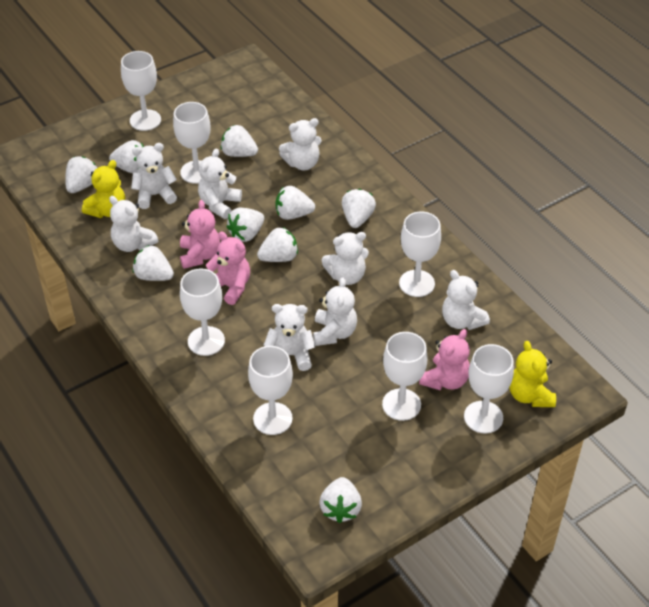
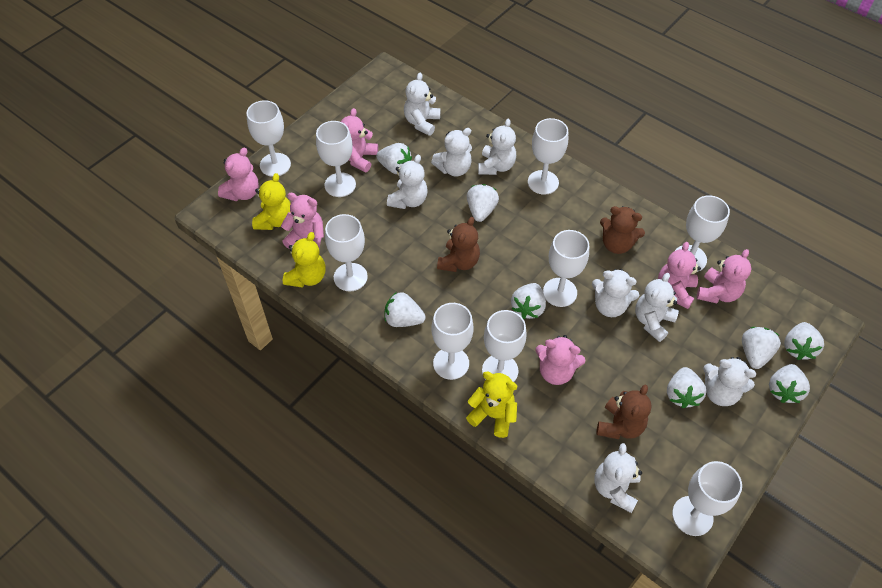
brown teddy bear: none = 0 -> [437,217,480,272] [597,385,651,439] [600,206,645,254] = 3
pink teddy bear: [180,200,220,269] [206,232,250,305] [419,329,470,390] = 3 -> [218,148,259,201] [281,193,324,249] [341,108,378,173] [535,335,585,385] [658,242,701,309] [697,249,752,303] = 6
white goblet: [121,51,161,131] [173,102,211,184] [180,268,225,356] [248,346,293,435] [382,332,427,421] [399,211,441,297] [464,344,514,434] = 7 -> [246,100,291,177] [316,121,356,197] [325,214,368,291] [431,303,474,380] [482,310,527,382] [528,118,568,195] [543,230,589,307] [672,461,742,536] [675,195,730,272] = 9
white strawberry: [65,156,97,193] [109,140,144,173] [132,245,174,281] [221,125,258,157] [226,208,264,242] [257,227,298,262] [275,186,315,220] [319,477,362,523] [342,189,376,228] = 9 -> [376,143,412,174] [384,292,426,327] [467,184,499,222] [511,283,546,319] [667,367,706,408] [742,327,781,369] [769,364,810,403] [784,322,824,360] = 8
yellow teddy bear: [82,160,125,218] [509,341,556,407] = 2 -> [252,173,291,230] [283,232,326,288] [466,371,517,438] = 3

